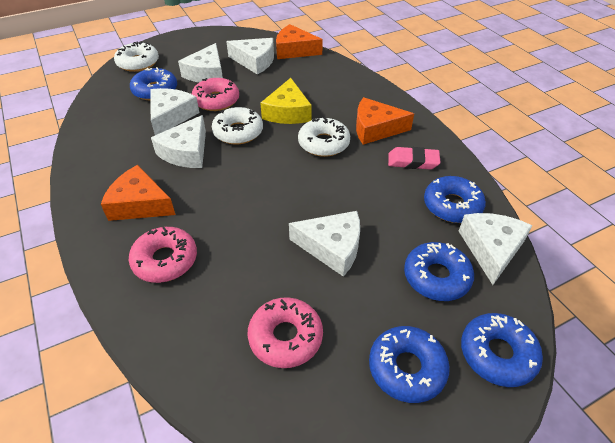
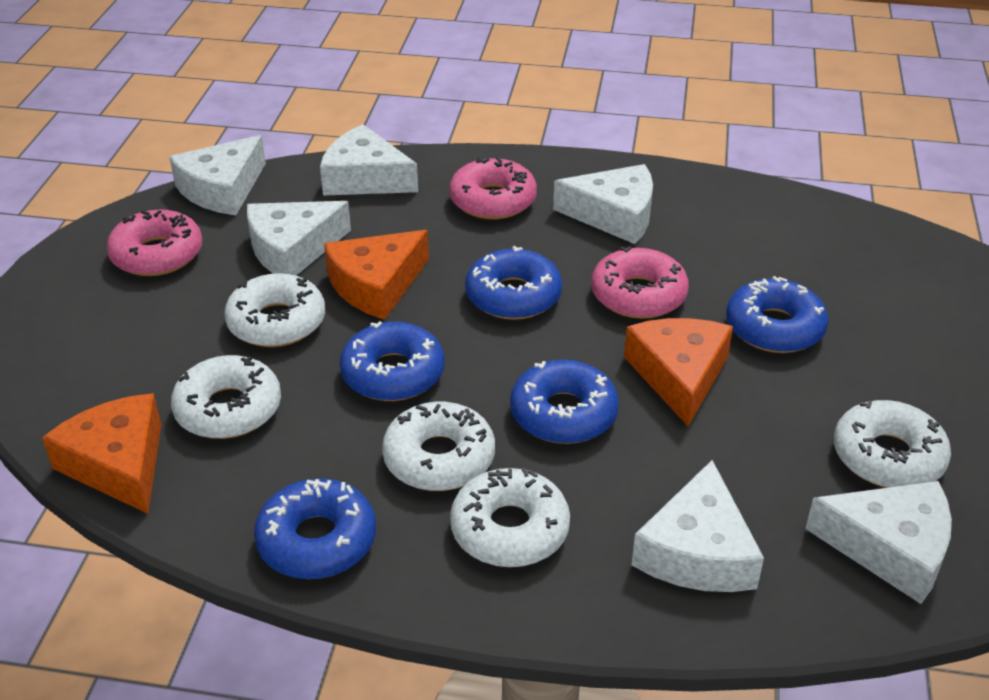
pink eraser: [388,147,441,169] = 1 -> none = 0
white donut: [114,42,159,72] [212,107,263,145] [298,117,350,157] = 3 -> [171,355,281,439] [224,273,325,347] [382,402,495,491] [450,468,570,567] [834,400,951,488] = 5
yellow cheese: [260,78,312,124] = 1 -> none = 0

